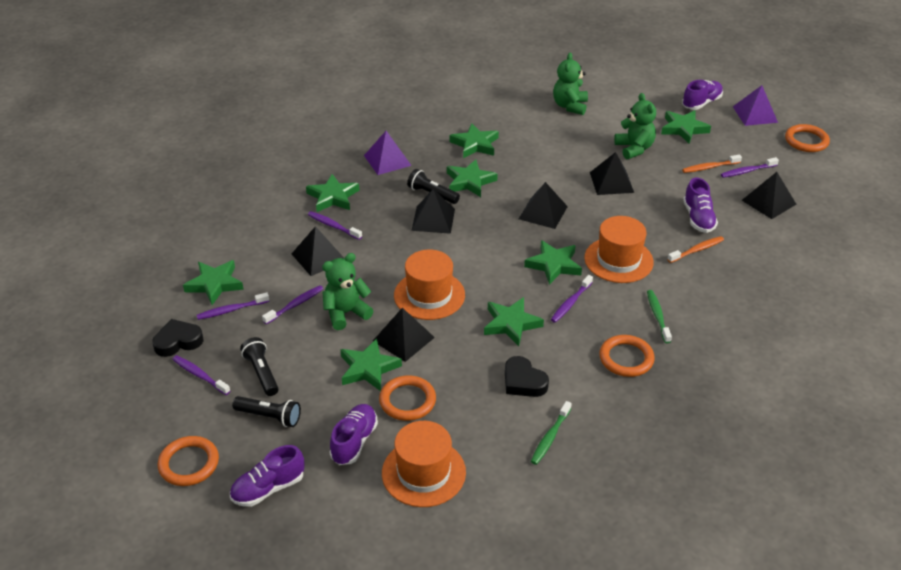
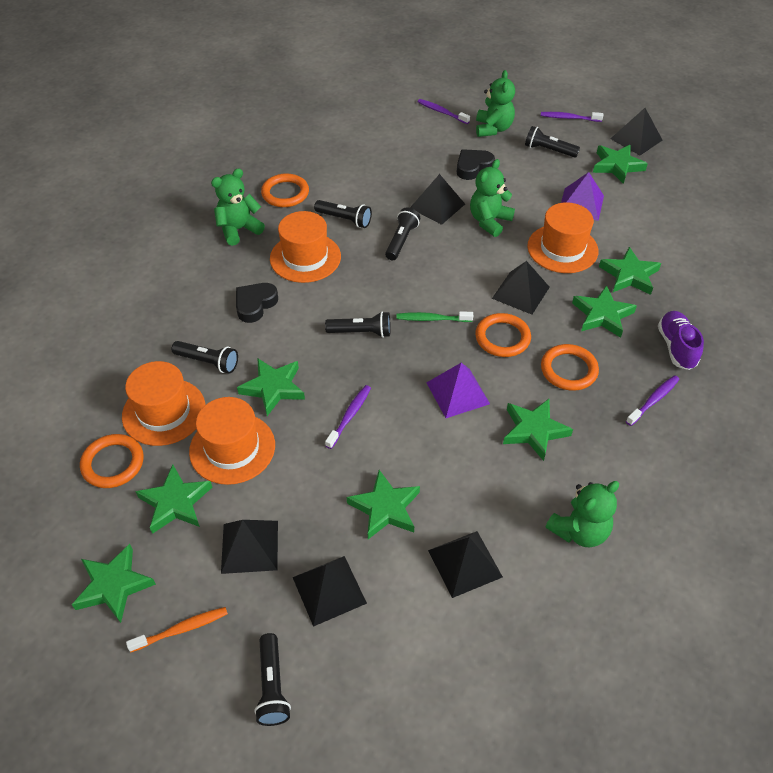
black flashlight: [232,396,301,427] [240,337,279,396] [407,169,460,204] = 3 -> [171,341,238,374] [254,633,291,726] [314,200,372,228] [325,311,391,338] [385,208,420,260] [525,126,580,158] = 6
green teddy bear: [322,253,374,330] [553,53,588,115] [614,93,656,159] = 3 -> [211,168,265,246] [470,159,515,237] [476,70,515,137] [545,481,619,547] = 4
green toothbrush: [531,401,572,465] [647,290,672,343] = 2 -> [396,311,473,322] = 1
orange hat: [382,421,466,507] [394,250,465,320] [584,216,654,283] = 3 -> [122,361,206,446] [189,397,275,485] [270,211,341,283] [527,202,598,273] = 4
orange toothbrush: [667,236,724,263] [682,154,742,173] = 2 -> [126,607,228,652] = 1
purple shoe: [230,445,304,507] [330,404,378,465] [682,80,723,110] [683,178,718,233] = 4 -> [658,311,704,370] = 1
purple toothbrush: [172,355,230,395] [197,292,269,320] [262,285,323,324] [308,211,362,240] [551,275,593,323] [721,157,779,178] = 6 -> [325,385,371,449] [418,99,470,124] [541,112,603,122] [626,375,679,426] = 4

